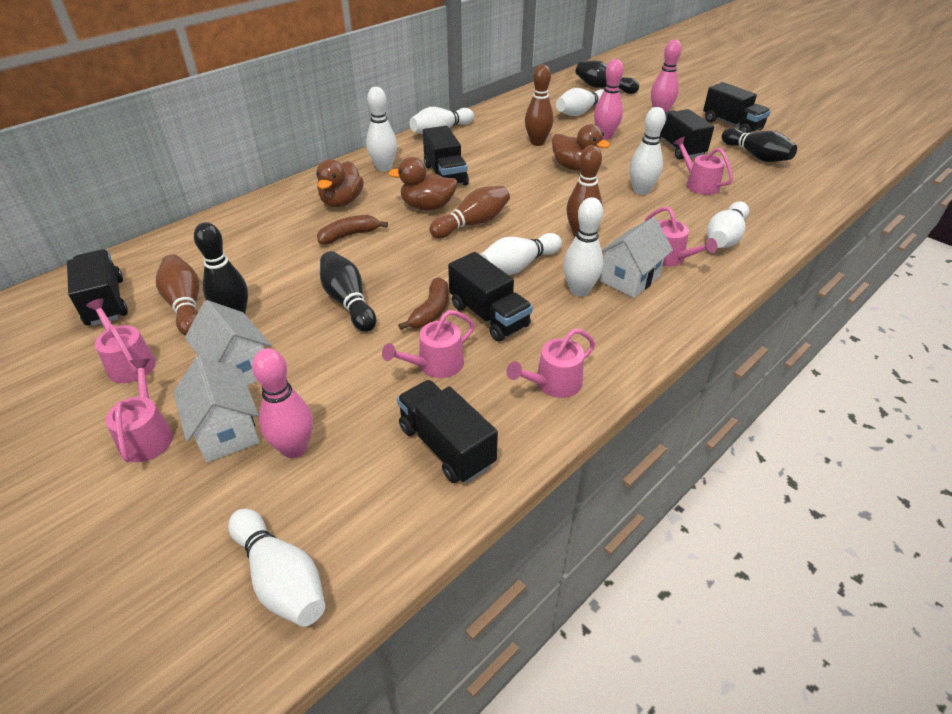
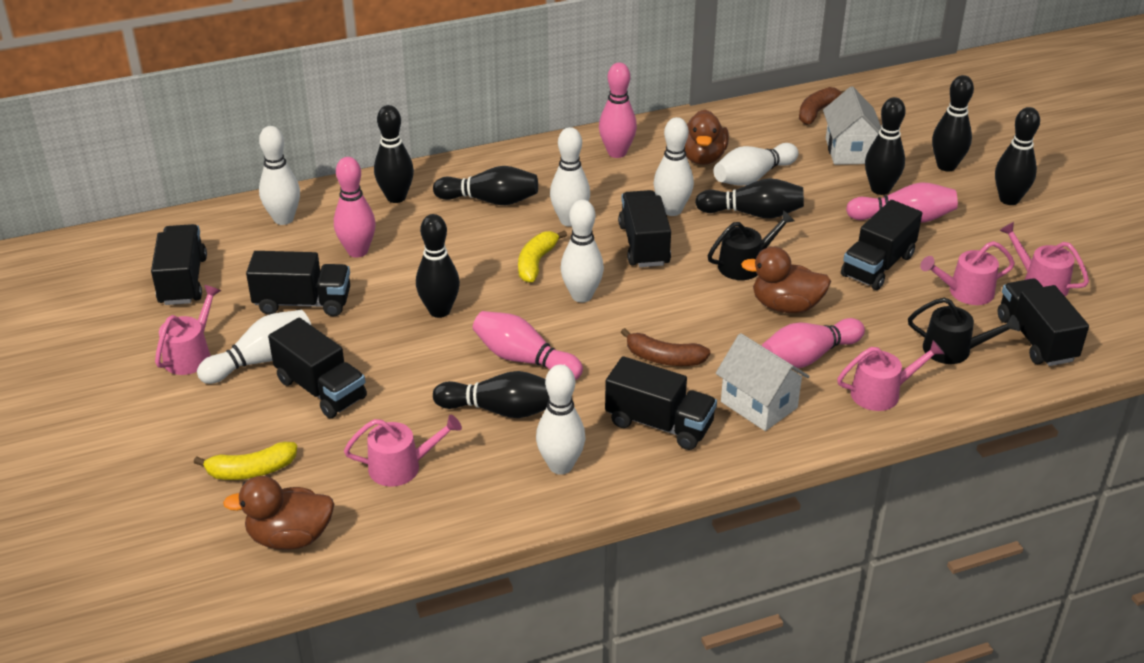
black bowling pin: [194,222,248,314] [320,251,376,332] [575,60,639,94] [721,128,797,162] = 4 -> [374,105,414,203] [416,214,460,318] [433,166,538,205] [433,371,549,418] [695,178,804,219] [865,97,905,195] [932,75,974,172] [995,107,1040,205] = 8
black truck: [67,249,128,326] [397,380,498,483] [423,126,469,185] [448,252,533,341] [660,109,714,160] [703,82,771,133] = 6 -> [151,224,207,305] [246,251,350,316] [268,318,367,418] [605,356,717,450] [618,190,671,267] [841,200,922,290] [997,279,1089,366] = 7
black watering can: none = 0 -> [708,210,795,280] [908,297,1020,364] = 2
brown bowling pin: [156,254,200,336] [429,186,510,238] [525,64,554,146] [566,145,602,237] = 4 -> none = 0
pink bowling pin: [252,348,313,458] [594,59,624,140] [651,40,682,112] = 3 -> [334,157,376,258] [473,311,583,380] [599,62,637,158] [761,318,865,368] [846,182,958,223] = 5
pink watering can: [86,299,156,383] [105,359,173,462] [382,310,475,378] [506,329,595,398] [644,207,717,266] [674,137,733,195] = 6 -> [155,285,221,375] [344,415,462,487] [837,340,944,411] [920,241,1015,305] [999,222,1089,296] = 5
white bowling pin: [228,509,325,627] [366,87,397,172] [410,107,474,134] [481,233,562,275] [556,88,604,116] [563,197,604,297] [630,107,666,195] [707,201,749,248] = 8 -> [197,310,312,384] [259,126,300,225] [536,365,586,475] [550,127,590,227] [560,200,604,303] [654,117,694,216] [713,143,799,186] = 7
white house: [173,356,260,462] [185,300,271,385] [600,217,673,298] = 3 -> [716,333,810,431] [823,86,881,165] = 2
yellow banana: none = 0 -> [194,442,297,480] [518,230,567,283] = 2

